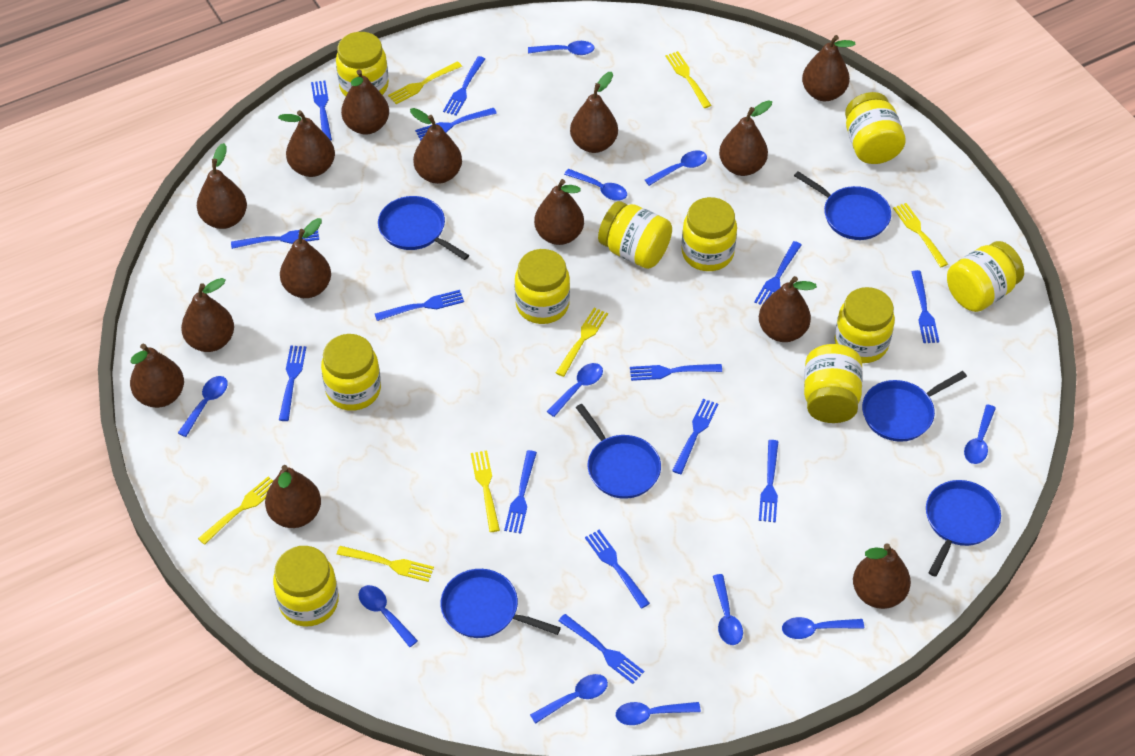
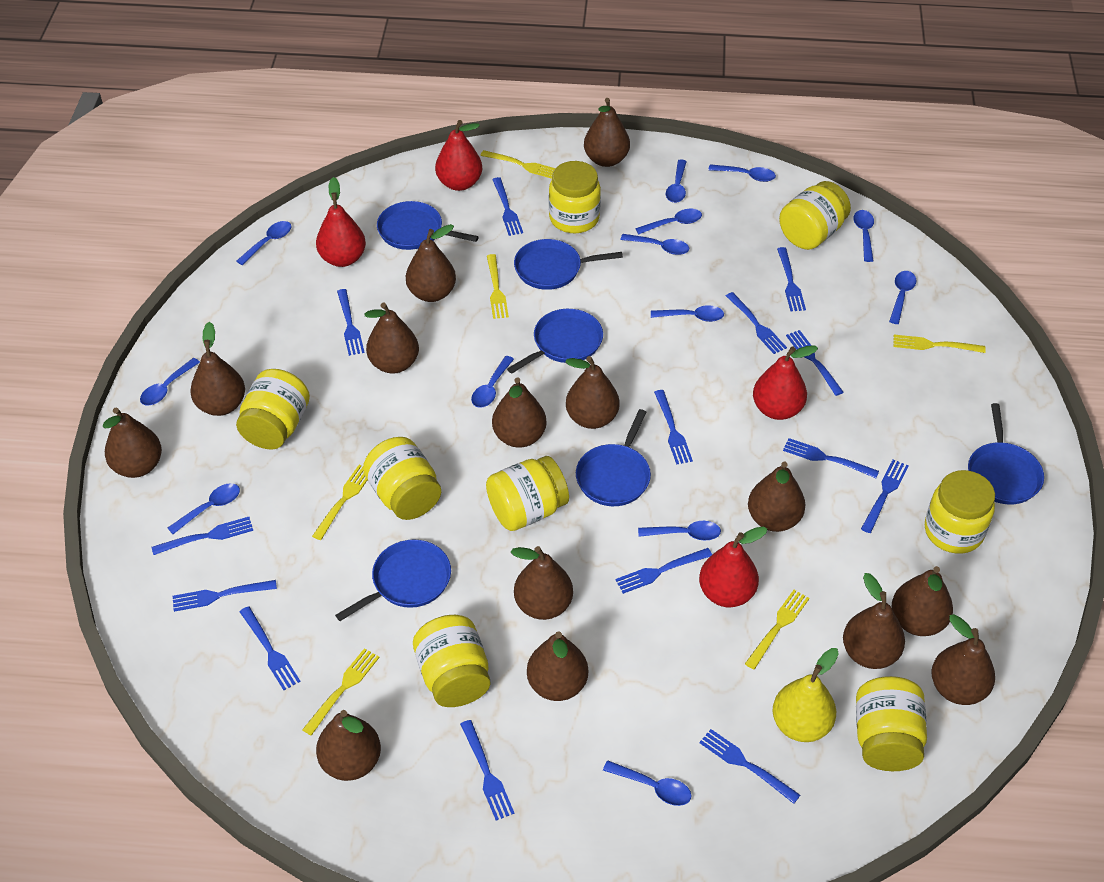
blue spoon: [178,376,228,437] [359,585,418,647] [528,41,595,55] [530,674,608,724] [547,363,603,417] [564,169,627,201] [616,702,701,725] [645,150,707,186] [713,574,743,645] [782,617,864,639] [964,404,996,464] = 11 -> [140,358,200,405] [168,483,240,534] [237,221,292,265] [471,356,514,408] [603,761,692,806] [620,234,689,255] [635,209,702,234] [638,521,721,541] [651,305,724,322] [666,159,687,203] [708,164,776,182] [853,210,874,262] [889,271,916,324] = 13
red pear: none = 0 -> [316,177,366,267] [435,120,482,191] [699,527,767,607] [753,345,818,420] = 4
yellow fork: [198,477,273,545] [337,546,434,582] [388,61,462,104] [471,451,500,532] [556,308,608,377] [665,51,712,108] [893,203,948,267] = 7 -> [302,648,379,736] [312,465,367,540] [480,150,556,179] [487,254,509,319] [745,590,809,670] [894,335,986,353] = 6
yellow jar: [273,546,339,627] [321,334,381,411] [336,32,389,97] [515,249,570,324] [598,201,672,269] [682,197,737,271] [804,344,863,423] [835,287,895,363] [845,92,906,164] [947,241,1024,312] = 10 -> [236,369,310,449] [363,437,441,520] [413,615,490,707] [486,456,569,531] [549,161,601,233] [779,181,851,250] [856,676,927,771] [925,470,995,554] = 8
yellow pear: none = 0 -> [772,648,839,742] = 1

